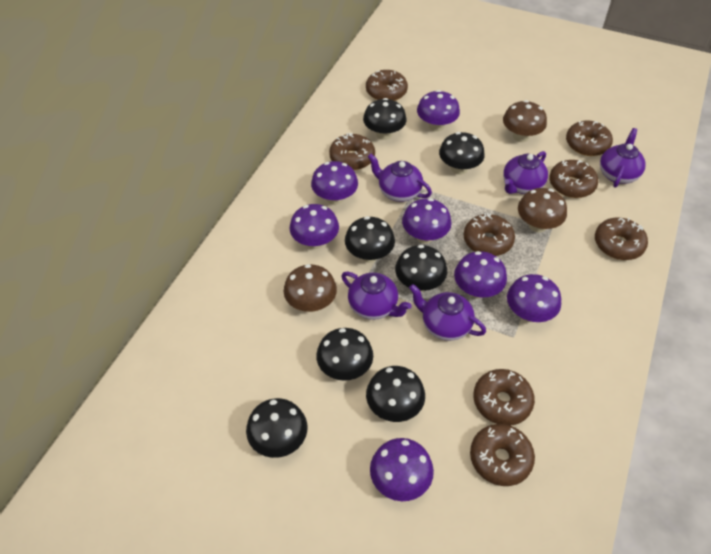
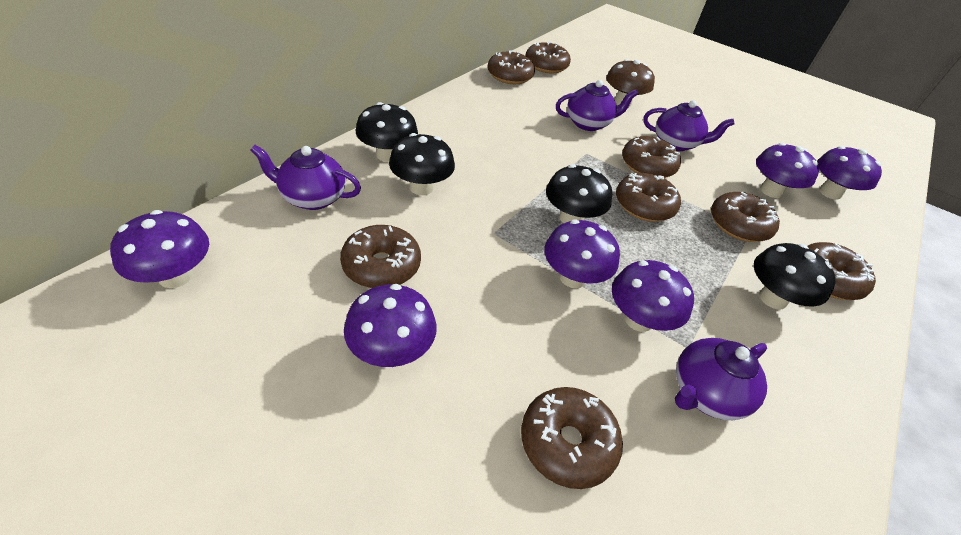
black mushroom: [246,398,308,458] [316,328,373,381] [345,216,395,262] [363,98,407,140] [366,366,425,422] [395,245,447,292] [439,132,485,175] = 7 -> [356,102,418,162] [389,133,455,195] [546,164,612,223] [754,243,836,309] = 4
brown mushroom: [284,264,337,312] [503,100,547,142] [518,188,567,232] = 3 -> [606,59,655,107] = 1
purple mushroom: [289,204,339,249] [311,161,358,205] [370,438,434,501] [402,198,452,244] [417,90,460,132] [454,251,507,299] [507,274,561,322] = 7 -> [110,210,209,288] [344,284,437,367] [544,220,620,288] [612,260,694,332] [756,143,819,198] [817,146,882,200] = 6
purple teapot: [341,272,412,320] [368,153,432,202] [409,284,486,341] [503,151,548,194] [600,128,646,188] = 5 -> [250,145,361,210] [556,80,638,131] [643,100,735,151] [675,338,767,420] = 4

